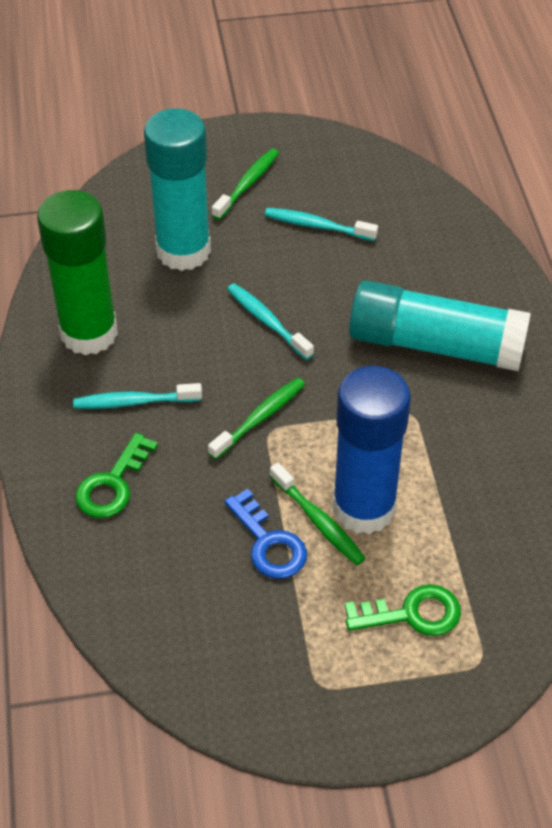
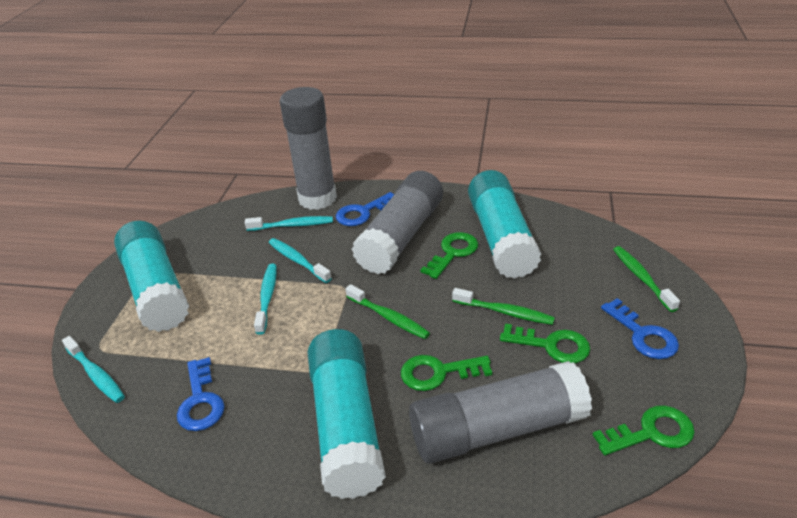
blue glue stick: [333,366,411,534] = 1 -> none = 0
blue key: [224,489,307,579] = 1 -> [177,357,225,431] [336,192,394,226] [601,298,679,359] = 3
green glue stick: [37,190,118,355] = 1 -> none = 0
green key: [75,433,158,518] [345,584,461,636] = 2 -> [401,355,492,391] [420,232,478,279] [500,324,590,363] [593,405,695,455] = 4
grey glue stick: none = 0 -> [280,87,337,210] [352,171,443,275] [409,361,592,464] = 3
turquoise glue stick: [144,108,211,271] [349,280,531,371] = 2 -> [114,221,189,332] [307,329,386,499] [468,170,541,279] = 3
turquoise toothbrush: [73,383,202,409] [227,283,314,360] [265,208,378,241] = 3 -> [62,336,125,403] [245,216,333,231] [254,264,277,335] [268,238,332,283] = 4

